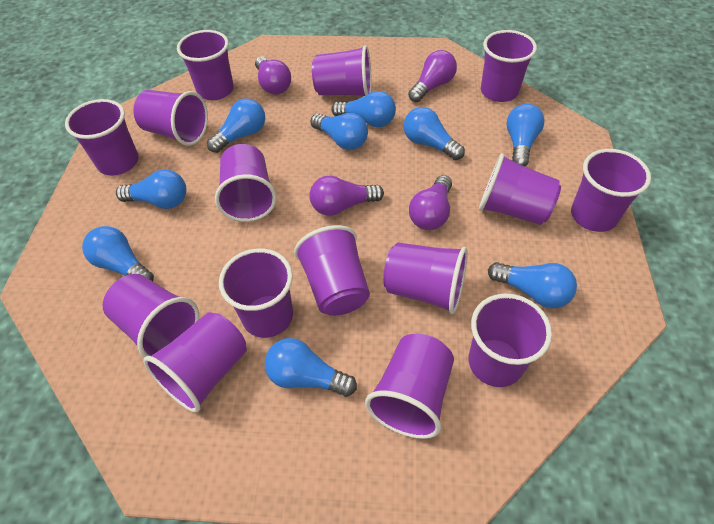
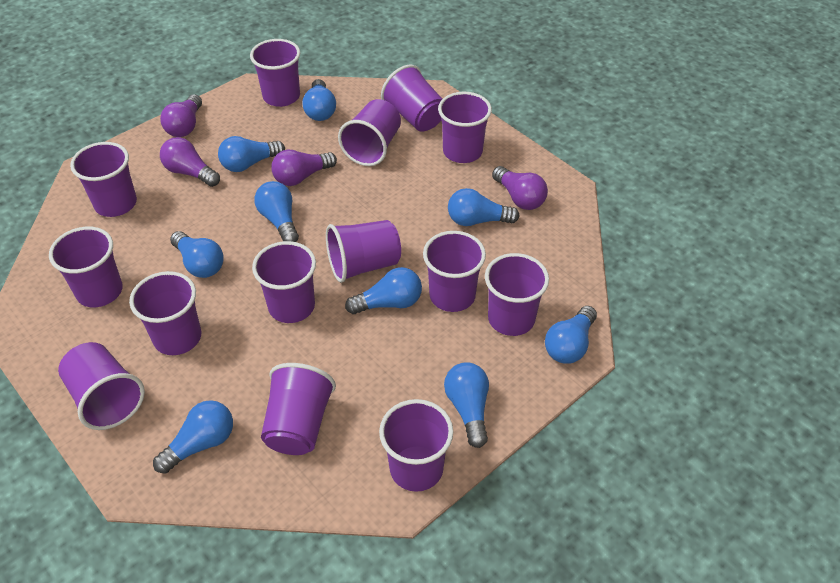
purple cup: [65,99,139,176] [103,274,199,358] [134,90,208,146] [143,312,247,413] [177,30,234,100] [215,144,277,222] [219,248,293,338] [294,225,370,316] [312,45,372,96] [365,334,454,439] [383,242,468,314] [469,294,552,387] [479,153,561,225] [481,30,537,102] [571,149,651,232] = 15 -> [49,227,123,307] [58,342,145,430] [70,142,137,217] [129,271,201,355] [250,39,300,107] [252,241,316,323] [261,363,336,455] [326,220,401,283] [338,99,401,166] [379,399,454,492] [381,65,442,132] [423,231,486,312] [438,92,492,163] [485,253,549,336] = 14

